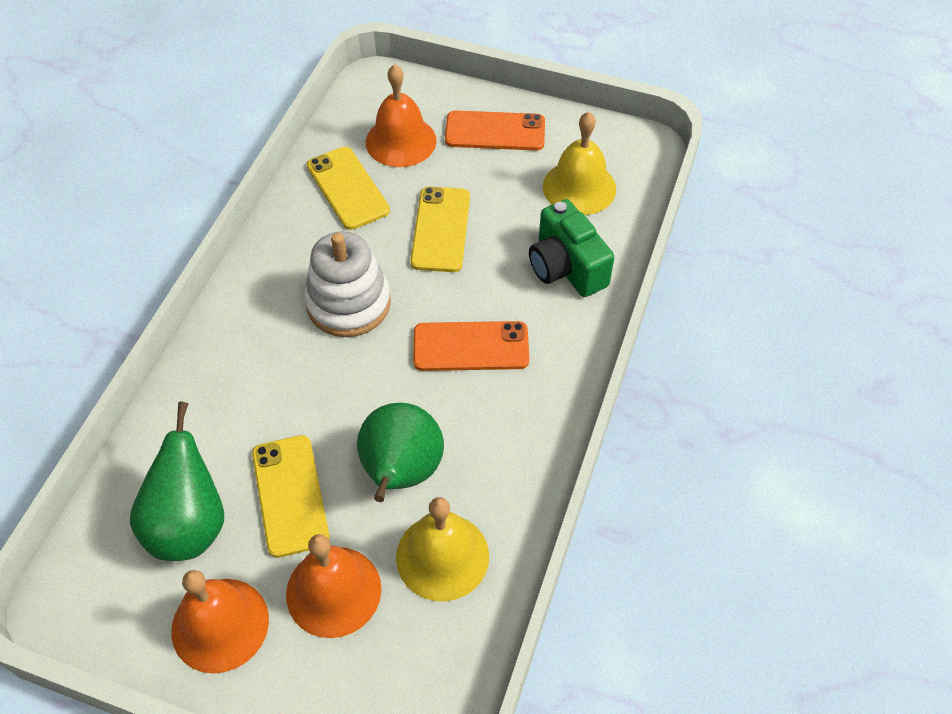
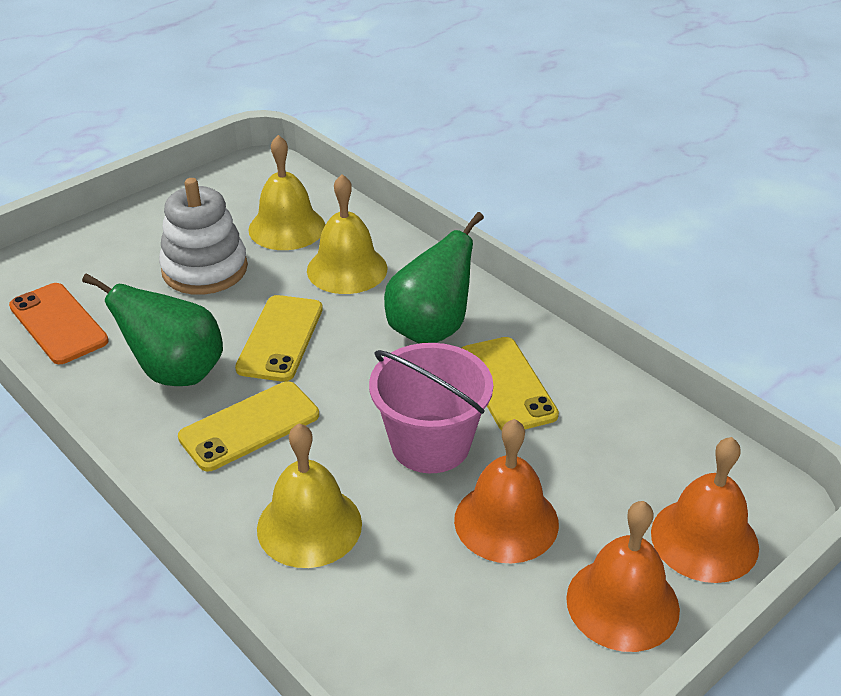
green camera: [529,199,614,297] = 1 -> none = 0
orange phone: [413,321,529,371] [445,110,545,151] = 2 -> [9,283,109,364] = 1
pink bucket: none = 0 -> [369,343,493,473] = 1
yellow bell: [396,497,489,601] [543,112,616,215] = 2 -> [248,135,325,250] [257,423,362,568] [307,174,387,294] = 3

